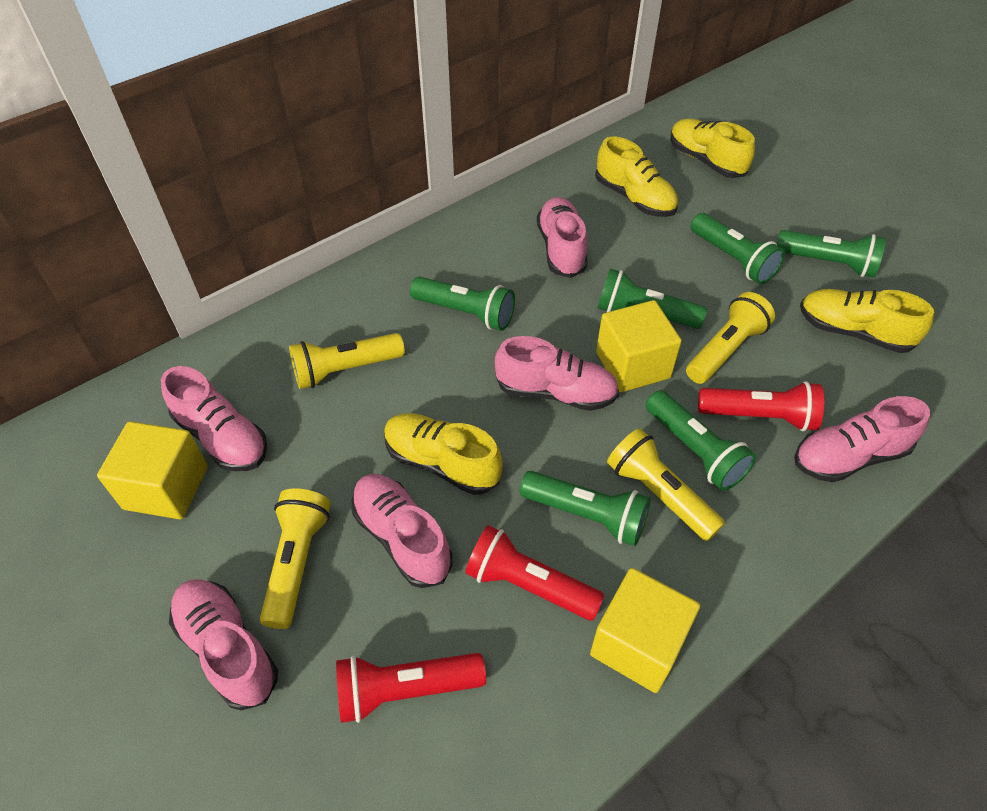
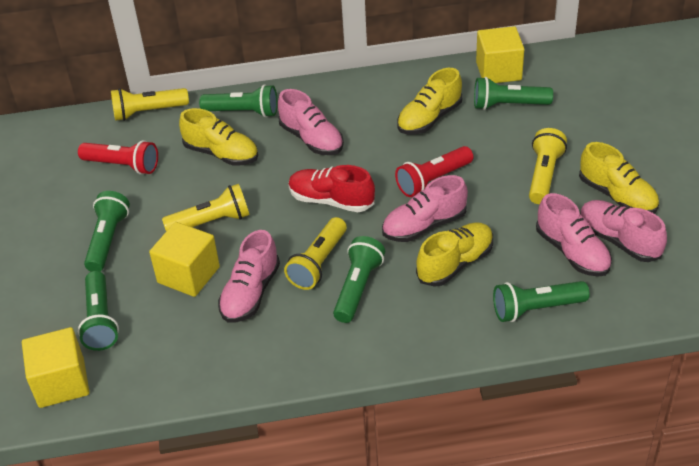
pink shoe: [161,366,267,471] [169,579,278,710] [351,474,452,588] [495,336,619,411] [537,197,588,278] [794,396,930,483] = 6 -> [218,230,280,323] [278,89,344,155] [382,175,468,242] [536,193,612,277] [580,200,667,262] = 5
red flashlight: [336,653,486,723] [465,525,604,621] [698,381,824,431] = 3 -> [78,140,158,175] [395,146,473,197] = 2
red shoe: none = 0 -> [289,165,375,212] = 1

